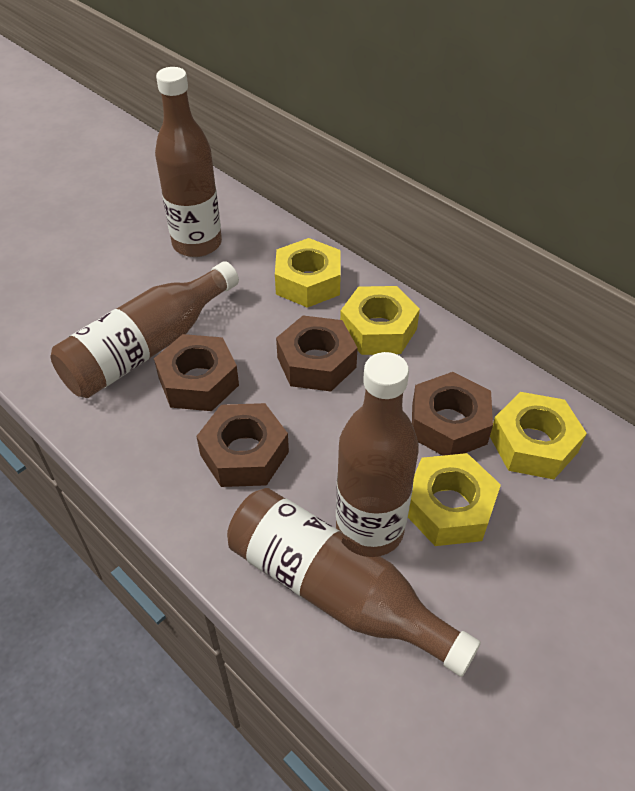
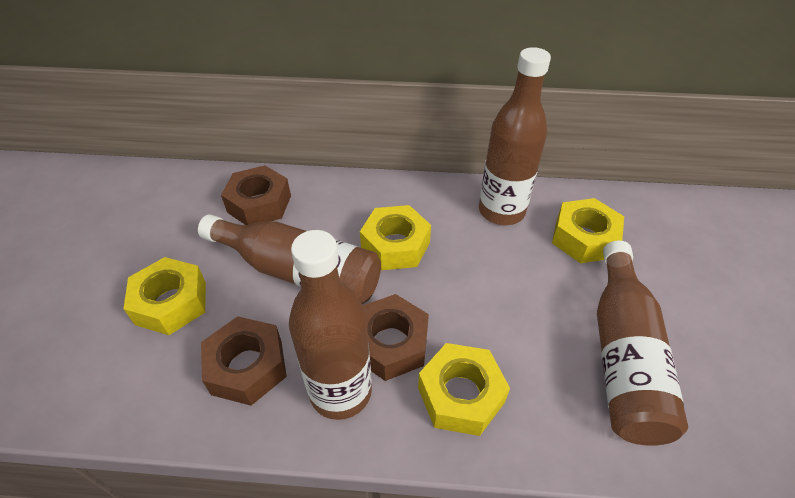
brown nut: [154,334,239,411] [196,403,289,487] [276,316,358,391] [412,372,493,456] = 4 -> [201,316,287,406] [221,165,291,225] [363,294,429,381] = 3

